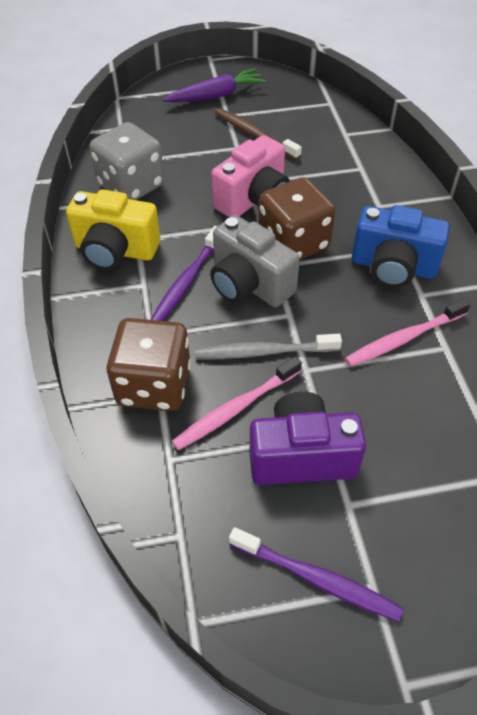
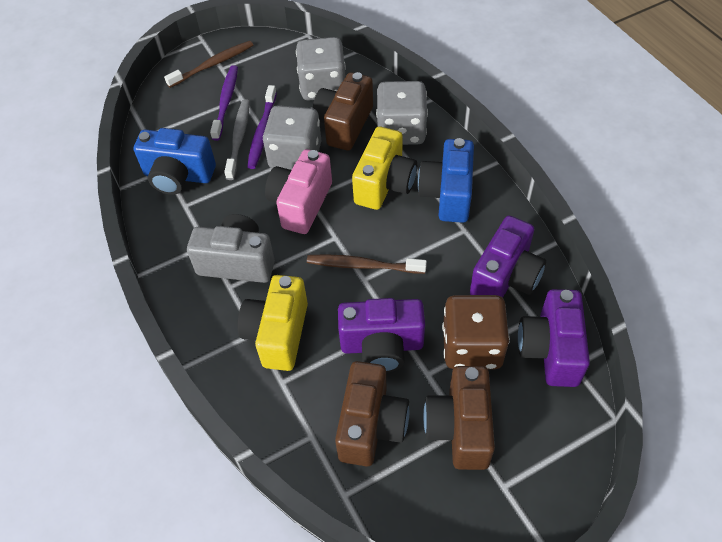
blue camera: [352,205,450,288] = 1 -> [134,128,216,195] [417,138,474,223] = 2
brown camera: none = 0 -> [313,72,373,151] [335,361,409,467] [423,366,495,470] = 3
brown dice: [106,318,191,411] [258,177,335,260] = 2 -> [442,295,510,369] = 1
brown toothbrush: [215,108,302,160] = 1 -> [164,41,253,88] [307,254,427,274] = 2
grey dice: [89,122,165,200] = 1 -> [263,105,321,170] [296,37,346,100] [376,81,428,145] = 3
pink toothbrush: [172,356,302,450] [345,299,470,367] = 2 -> none = 0
purple camera: [250,392,366,485] = 1 -> [338,298,425,373] [470,216,546,298] [518,289,590,387] = 3
purple carrot: [162,68,266,102] = 1 -> none = 0
yellow camera: [66,189,160,270] = 1 -> [238,275,308,371] [352,126,417,210] = 2

